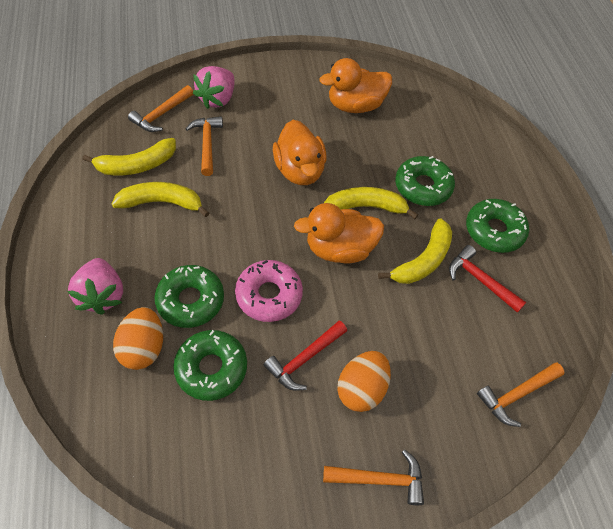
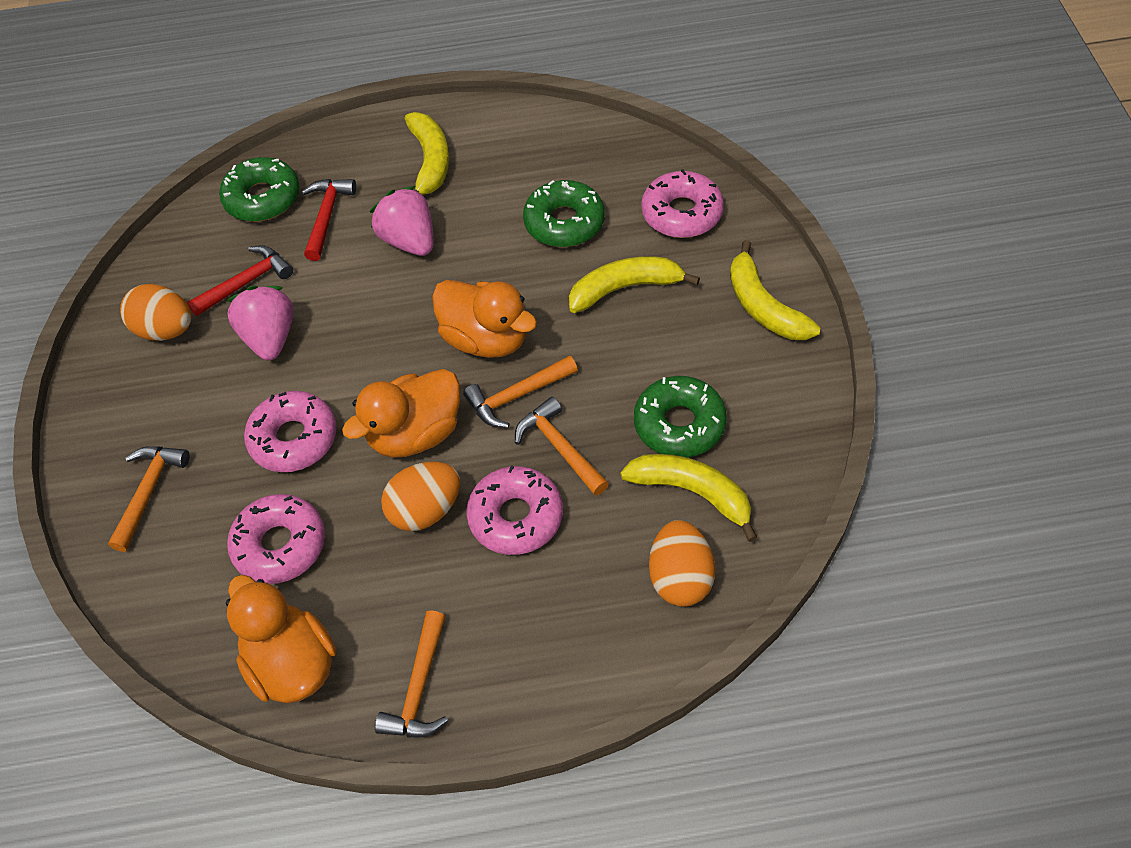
green donut: [154,265,224,328] [173,330,247,401] [395,156,455,206] [466,199,529,253] = 4 -> [219,157,300,222] [523,180,605,247] [634,376,727,457] = 3
orange egg: [113,307,163,370] [337,351,391,412] = 2 -> [120,284,192,341] [381,462,460,531] [649,520,715,607] = 3
pink donut: [235,260,303,322] = 1 -> [227,494,325,584] [244,391,337,472] [466,465,563,555] [641,169,724,238] = 4

